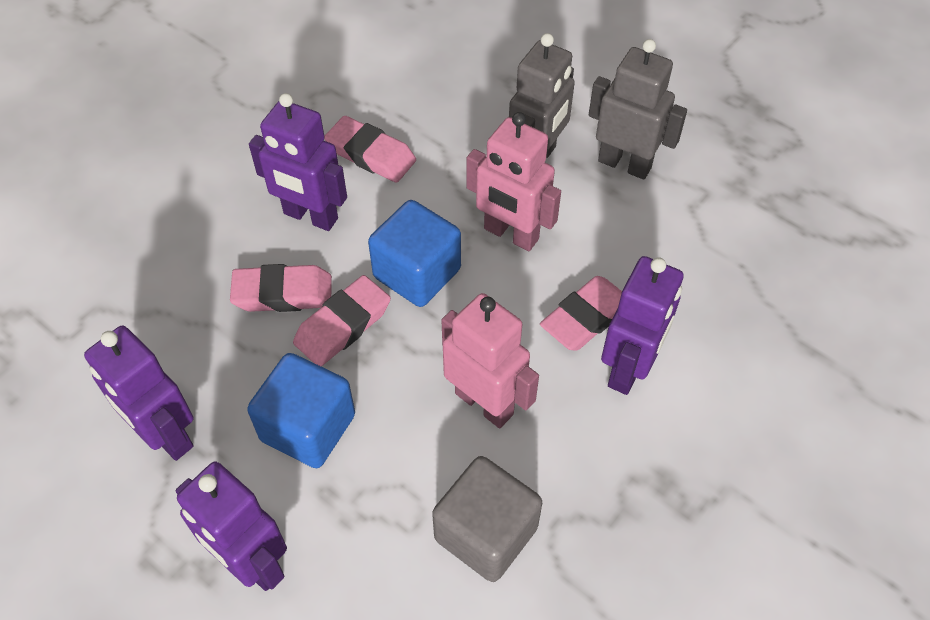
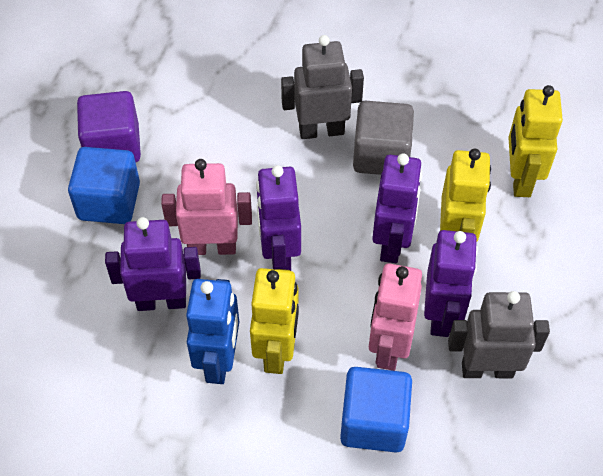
blue robot: none = 0 -> [186,279,239,384] = 1
pink eraser: [230,264,332,312] [293,275,391,366] [324,116,416,183] [540,276,622,351] = 4 -> none = 0
purple cube: none = 0 -> [77,91,141,162] = 1
yellow robot: none = 0 -> [250,268,299,374] [440,149,491,241] [508,85,563,197] = 3

